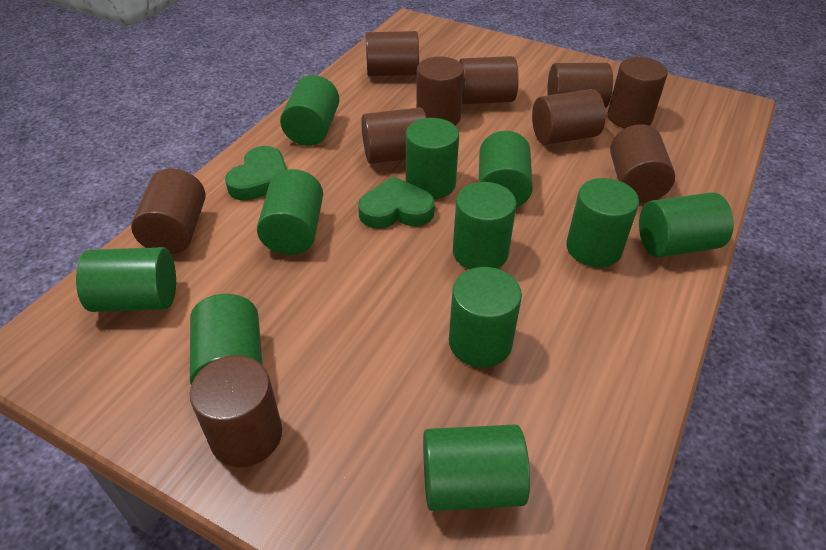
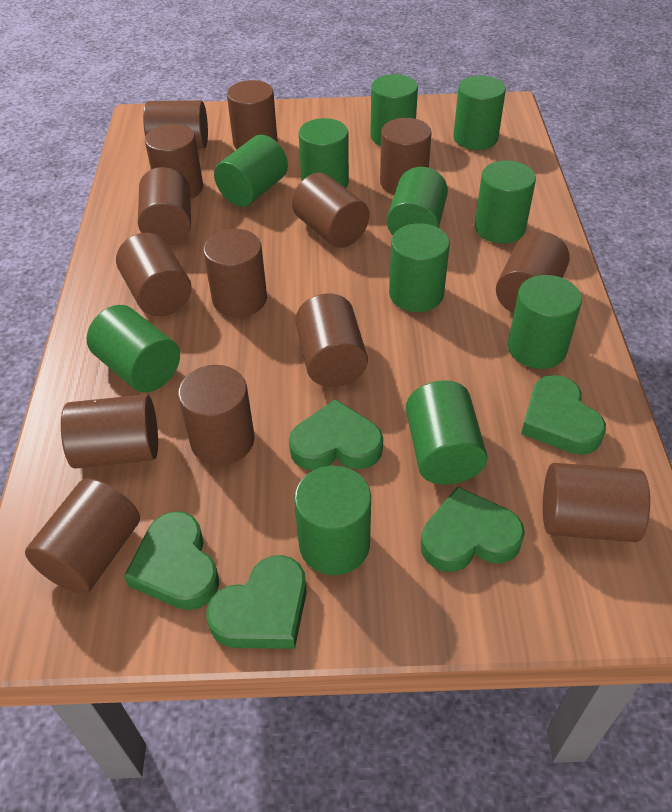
brown cylinder: [131,169,205,254] [190,355,282,467] [361,107,427,164] [366,31,419,76] [416,57,464,125] [459,56,519,104] [532,89,606,145] [547,63,613,108] [607,57,668,128] [610,124,675,202] = 10 -> [25,478,140,594] [61,394,158,469] [116,233,191,316] [138,167,191,245] [143,100,208,149] [145,124,203,199] [178,365,254,466] [203,229,267,318] [227,80,278,149] [292,173,369,248] [295,293,368,387] [380,118,432,195] [496,231,570,313] [543,463,650,542] = 14
green heart: [225,146,287,200] [358,176,435,229] = 2 -> [124,511,219,610] [206,555,307,649] [289,399,383,470] [421,486,525,572] [521,375,606,455] = 5

